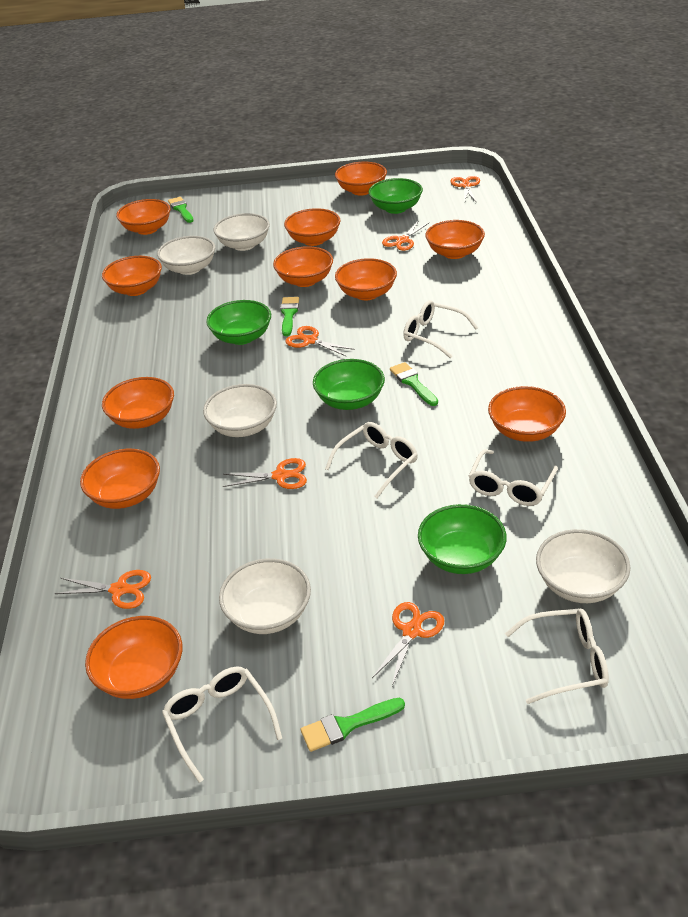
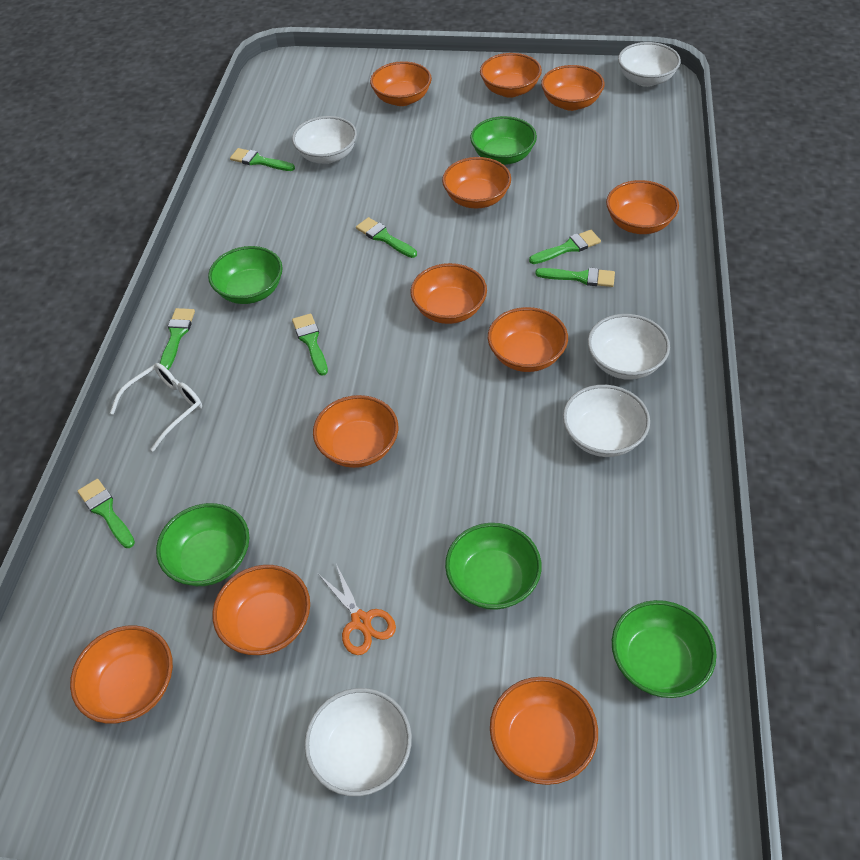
green bowl: [206,300,271,345] [313,359,385,410] [368,178,423,214] [418,504,507,574] = 4 -> [156,503,249,586] [208,246,283,304] [445,523,542,610] [470,116,537,165] [612,600,717,698] = 5
green brush: [168,197,194,223] [280,297,299,336] [301,698,405,752] [390,362,438,406] = 4 -> [78,479,135,548] [160,308,195,370] [230,148,295,171] [292,313,328,376] [356,217,417,258] [529,230,601,264] [535,268,615,287] = 7
orange scissors: [54,570,151,609] [223,458,307,489] [285,326,355,357] [372,602,444,686] [382,222,429,251] [450,176,480,202] = 6 -> [318,564,396,655] = 1
white glasses: [162,666,282,783] [325,422,418,498] [403,300,478,358] [469,449,558,506] [505,609,609,704] = 5 -> [110,363,202,452] = 1

